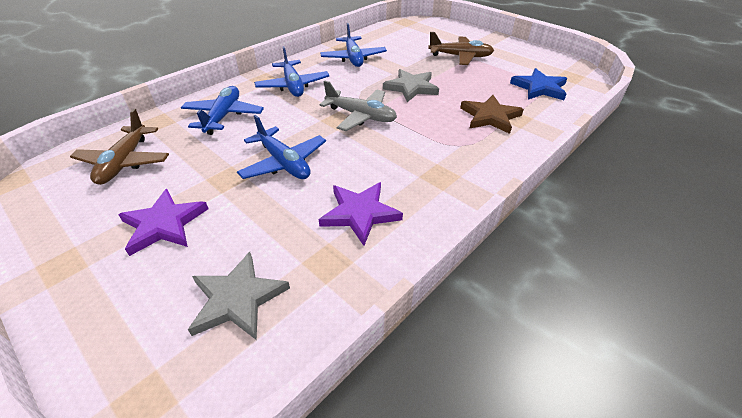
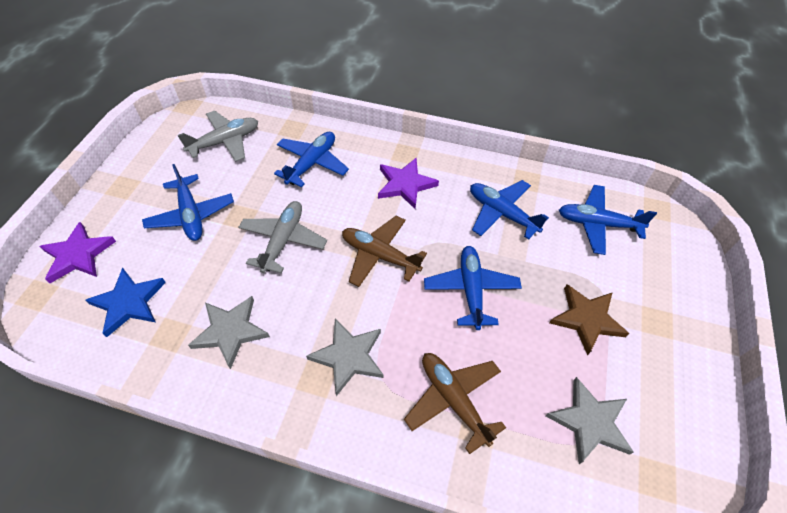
blue plane: [181,86,264,135] [237,115,326,179] [254,46,330,97] [320,23,387,67] = 4 -> [142,164,234,241] [274,132,349,187] [424,246,522,330] [470,180,549,239] [559,185,657,255] = 5
grey plane: [319,80,397,131] = 1 -> [177,111,258,162] [238,201,327,273] = 2
grey star: [188,252,290,340] [383,69,439,102] = 2 -> [188,296,270,369] [306,319,384,396] [546,377,634,464] = 3

